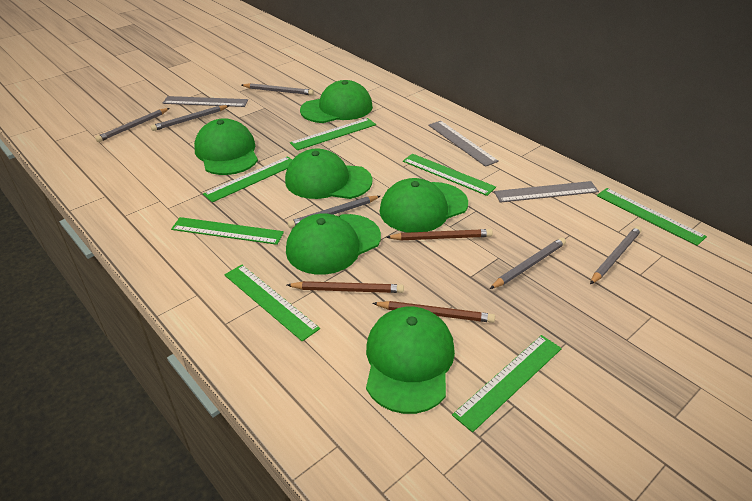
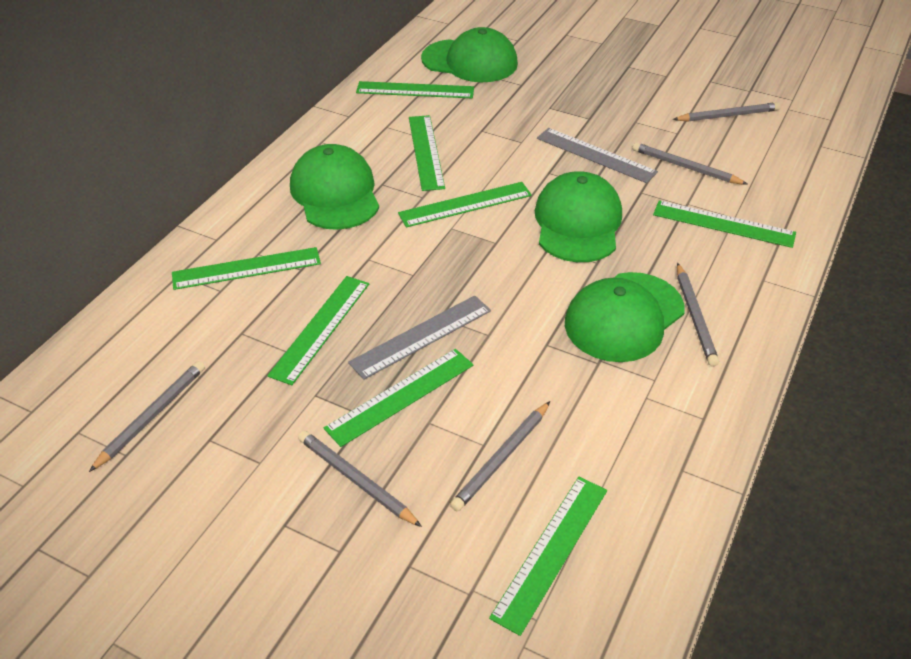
brown pencil: [287,281,404,293] [372,301,495,323] [386,229,493,240] = 3 -> none = 0
green cap: [194,118,258,175] [285,149,372,199] [286,214,381,275] [300,80,373,123] [366,306,455,414] [379,178,468,233] = 6 -> [290,144,379,230] [421,27,518,82] [535,171,622,262] [565,272,685,362] = 4
green ruler: [171,217,284,245] [203,156,292,202] [224,265,320,341] [290,118,376,150] [403,154,496,196] [452,335,562,432] [597,188,707,246] = 7 -> [172,247,321,290] [267,276,369,385] [324,349,473,447] [356,81,474,98] [398,182,532,227] [409,115,445,191] [489,477,607,636] [653,200,796,248] = 8
grey ruler: [163,96,248,107] [428,121,499,167] [494,181,599,203] = 3 -> [348,295,491,380] [537,128,658,183] = 2

